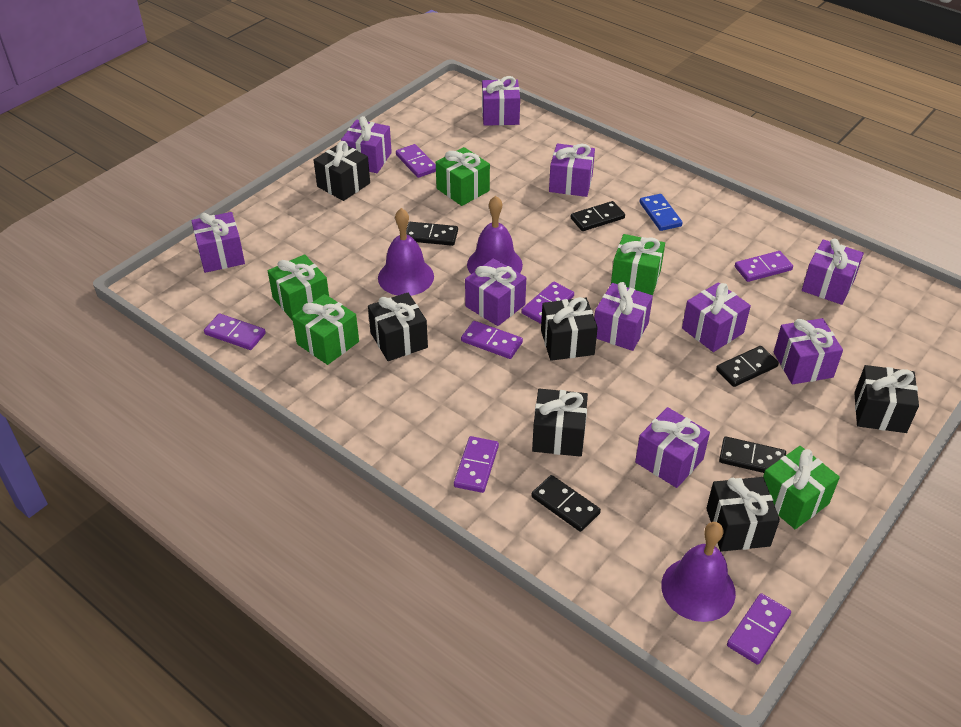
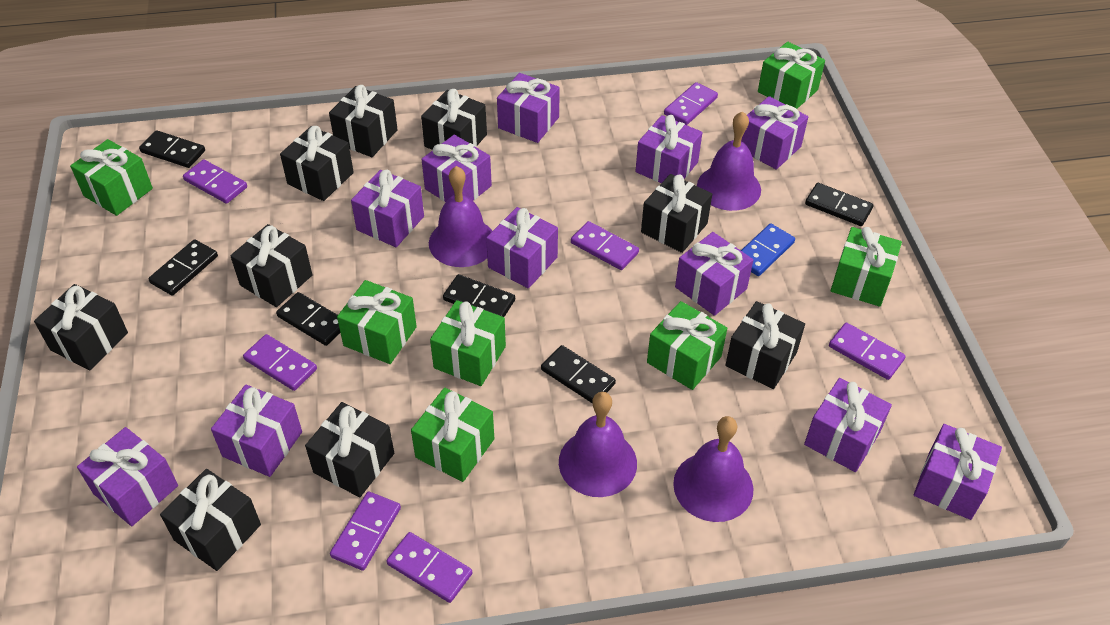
black domino: [406,222,458,246] [531,475,601,532] [571,201,625,231] [716,346,779,387] [719,437,786,473] = 5 -> [139,130,205,168] [149,239,218,296] [276,292,340,346] [443,274,515,317] [541,345,616,404] [805,183,873,226] = 6
black gift: [314,141,370,201] [368,293,428,361] [532,389,588,457] [541,297,598,361] [706,477,780,552] [854,365,919,433] = 6 -> [34,284,128,370] [160,469,261,571] [230,224,312,307] [280,126,354,201] [305,402,394,497] [329,85,398,157] [421,89,487,150] [641,174,712,253] [725,301,805,389] = 9
green gift: [268,254,329,321] [292,294,359,365] [436,147,490,206] [611,234,665,295] [763,446,840,529] = 5 -> [70,139,153,216] [337,280,417,364] [411,388,494,482] [430,300,506,386] [647,301,727,390] [758,42,825,109] [831,227,902,307] = 7
purple bell: [378,208,434,296] [467,196,523,274] [661,522,736,622] = 3 -> [429,166,492,267] [559,392,637,497] [673,416,754,522] [697,111,761,211] = 4
purple gift: [191,212,245,273] [341,116,392,173] [465,258,526,326] [482,76,520,126] [549,143,595,197] [594,282,653,351] [635,407,710,488] [682,282,751,352] [774,318,843,384] [802,239,864,305] = 10 -> [77,427,178,526] [211,384,302,477] [351,170,424,247] [422,135,492,202] [486,207,558,289] [497,73,560,143] [635,115,702,183] [675,232,753,316] [741,96,808,170] [804,378,892,472] [914,424,1002,520] = 11

